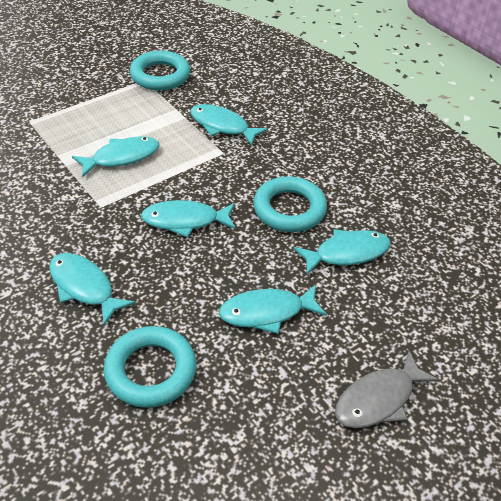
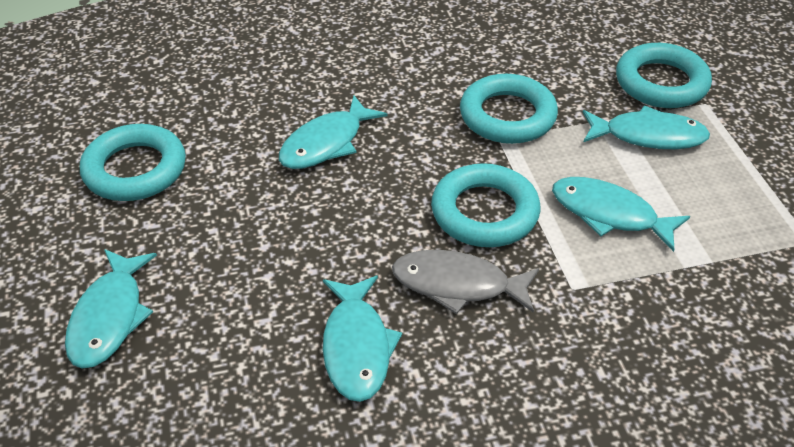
turquoise fish: [49,253,135,326] [72,136,160,178] [141,200,236,238] [190,104,268,146] [219,284,327,334] [293,229,391,275] = 6 -> [65,249,157,369] [279,95,387,169] [323,276,402,402] [552,177,690,252] [583,106,710,149] = 5
turquoise ring: [104,326,196,408] [130,51,190,91] [253,176,327,232] = 3 -> [80,124,186,201] [431,163,541,247] [460,74,558,144] [616,43,712,108] = 4

